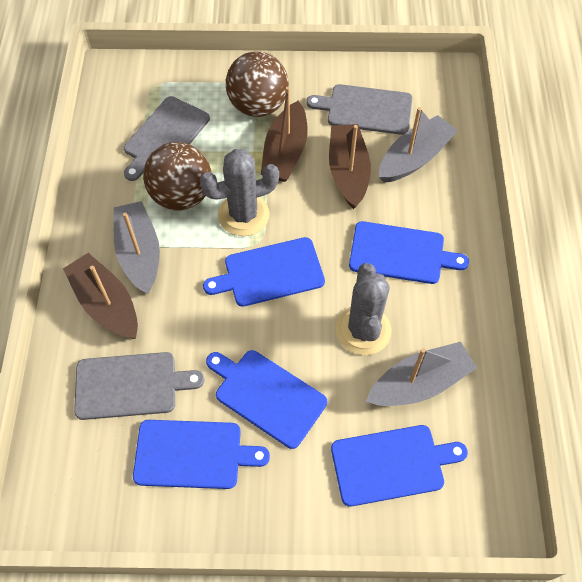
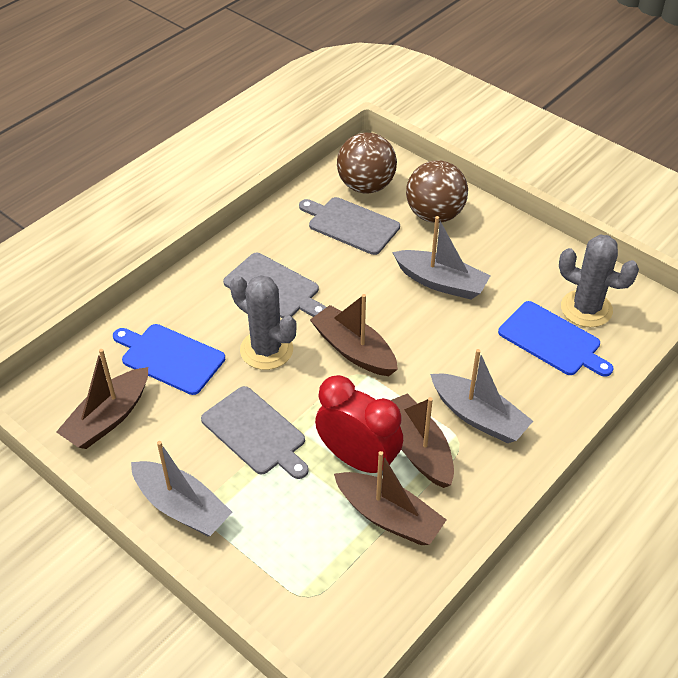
blue cutting board: [133,420,270,489] [203,237,325,307] [206,350,327,449] [331,425,468,507] [349,221,469,284] = 5 -> [113,324,225,395] [498,301,613,377] = 2
brown boat: [63,253,138,339] [261,87,308,182] [329,124,371,209] = 3 -> [56,349,148,449] [310,294,398,376] [334,451,447,545] [391,393,454,488] = 4
red clock: none = 0 -> [315,375,403,476] = 1

